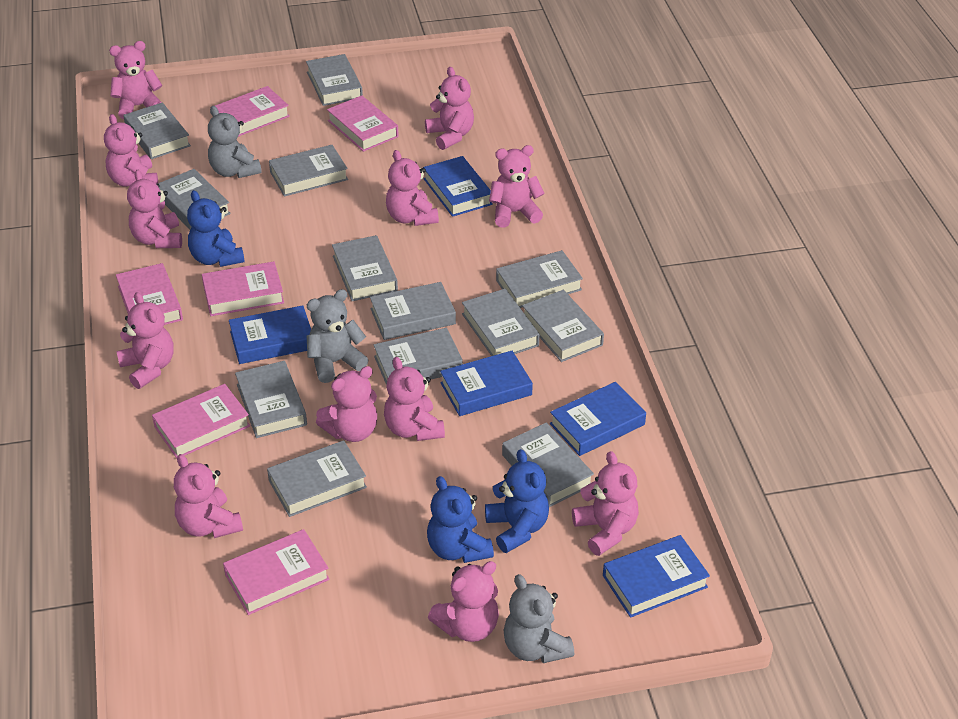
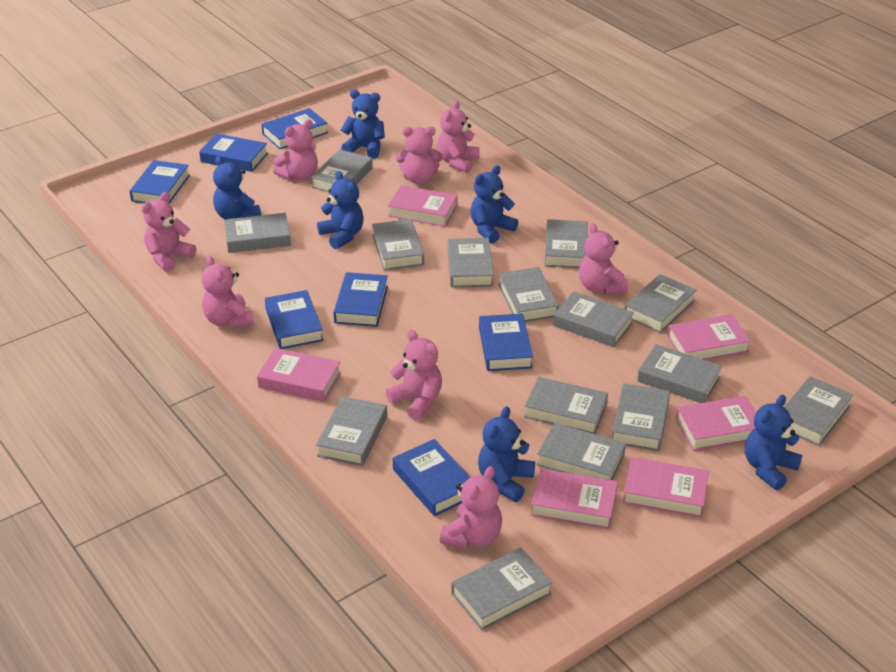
blue book: [229,305,311,364] [423,156,493,217] [440,351,533,416] [550,382,646,456] [603,535,710,618] = 5 -> [130,160,190,204] [199,134,268,172] [261,108,328,149] [265,290,323,349] [333,272,388,327] [393,439,470,516] [479,314,533,371] = 7
blue teddy bear: [187,190,245,267] [427,476,494,563] [485,449,549,553] = 3 -> [213,156,261,219] [317,171,364,249] [341,90,385,159] [470,165,518,243] [478,406,535,502] [745,395,802,490] = 6
grey book: [123,102,191,159] [158,169,231,230] [235,361,307,438] [267,440,367,517] [269,145,348,197] [306,54,363,106] [332,235,398,301] [370,282,456,340] [374,328,463,385] [462,289,540,356] [496,250,583,308] [502,422,594,507] [522,290,604,362] = 13 -> [224,213,291,253] [311,149,373,192] [316,396,387,466] [372,219,424,270] [448,238,493,288] [451,548,552,630] [498,267,559,322] [524,377,608,434] [537,423,626,480] [544,219,588,268] [553,291,634,347] [612,383,670,451] [624,274,697,333] [637,344,722,403] [784,376,853,446] = 15
grey teddy bear: [208,106,261,178] [307,289,368,383] [503,574,574,663] = 3 -> none = 0
pink teddy bear: [104,114,158,187] [109,41,162,119] [116,292,174,389] [127,170,182,248] [174,454,243,538] [316,366,377,442] [384,357,445,441] [386,150,439,226] [425,67,474,150] [428,561,499,642] [489,145,545,228] [572,451,639,556] = 12 -> [141,192,196,272] [202,256,254,328] [273,119,318,181] [386,330,442,420] [396,127,443,184] [437,101,479,173] [440,466,502,549] [579,223,628,295] = 8

